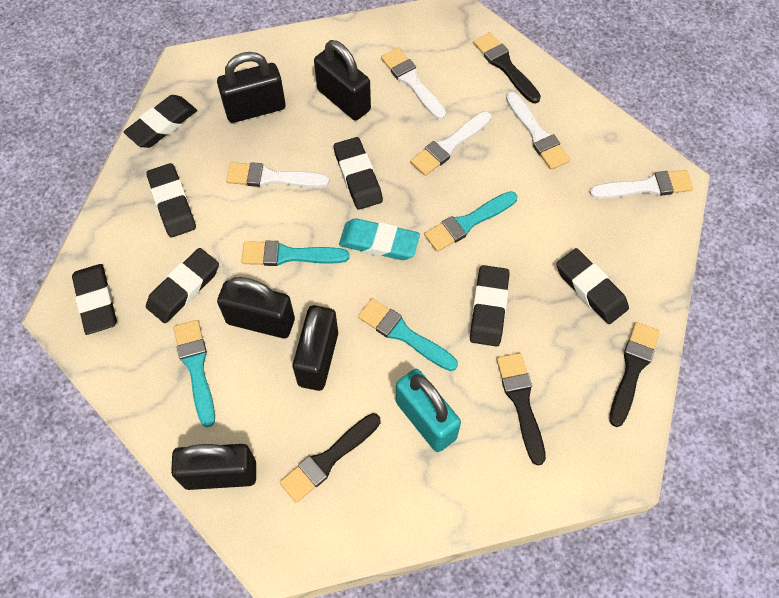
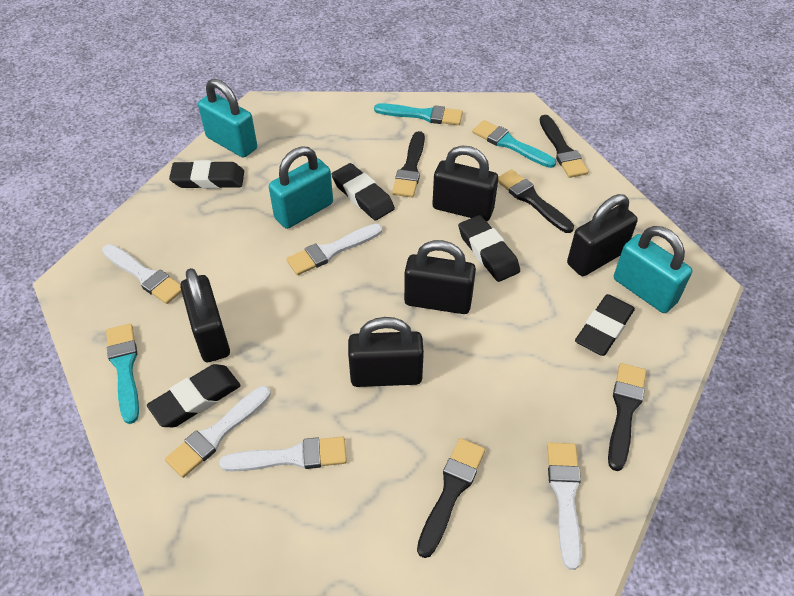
black brush: [280,413,380,503] [473,32,541,103] [497,353,546,466] [609,322,659,427] = 4 -> [392,131,425,198] [417,438,485,558] [498,169,574,233] [540,115,589,178] [608,363,646,471] = 5
black eraser: [72,264,117,335] [123,95,197,148] [146,163,196,237] [146,248,219,323] [334,137,383,210] [470,265,510,347] [557,248,629,324] = 7 -> [147,364,241,427] [169,160,244,189] [331,163,395,221] [458,215,520,282] [575,294,635,356] = 5
turquoise brush: [174,320,215,427] [242,241,349,266] [358,298,458,371] [424,191,517,252] = 4 -> [106,324,139,424] [374,103,463,125] [472,120,556,168] = 3
turquoise eraser: [339,219,420,260] = 1 -> none = 0
turquoise padlock: [396,369,461,452] = 1 -> [198,79,257,158] [269,146,333,229] [614,226,692,313] = 3

